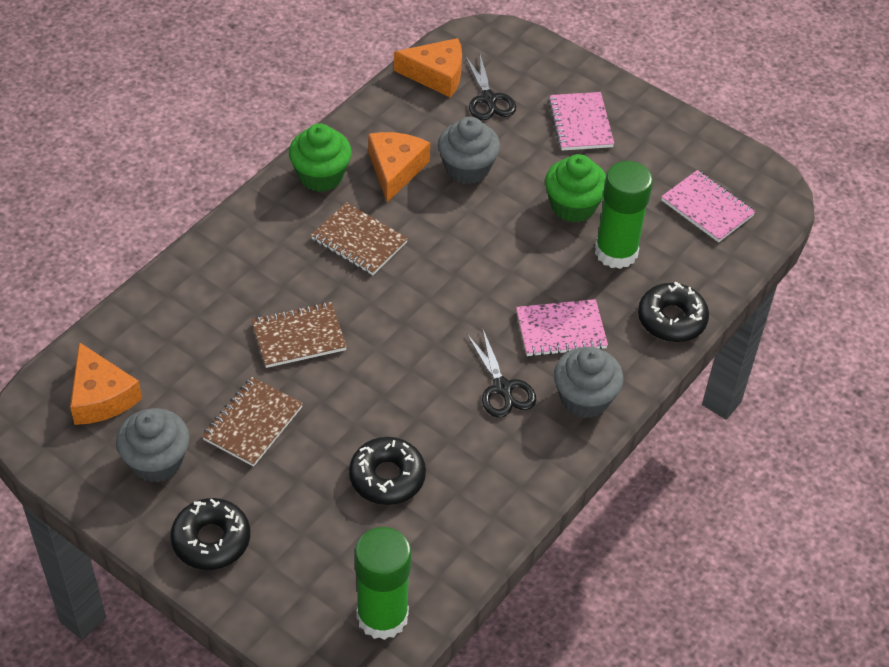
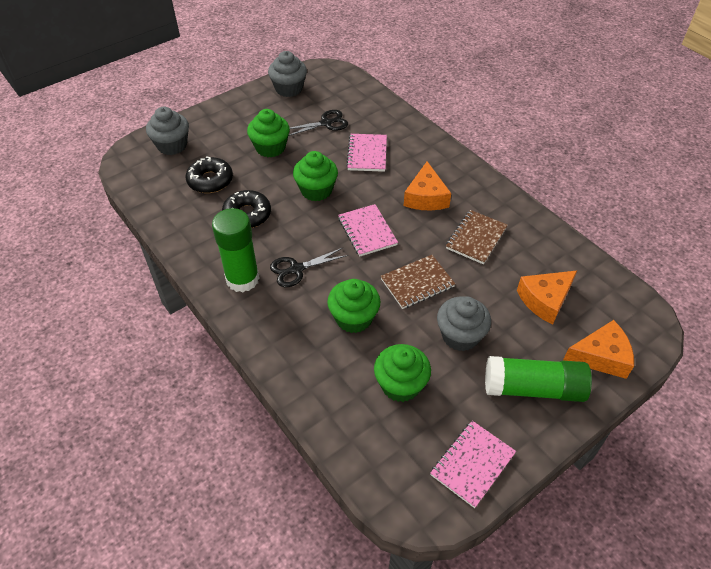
black donut: [170,498,250,570] [349,437,426,505] [638,282,709,342] = 3 -> [186,156,233,193] [222,190,271,228] = 2
brown notebook: [202,377,303,467] [251,302,347,368] [311,202,408,275] = 3 -> [380,255,455,309] [446,210,508,264] = 2
green cupcake: [289,124,352,192] [545,154,606,223] = 2 -> [247,109,290,158] [293,151,338,201] [327,279,380,333] [374,344,431,402] = 4

